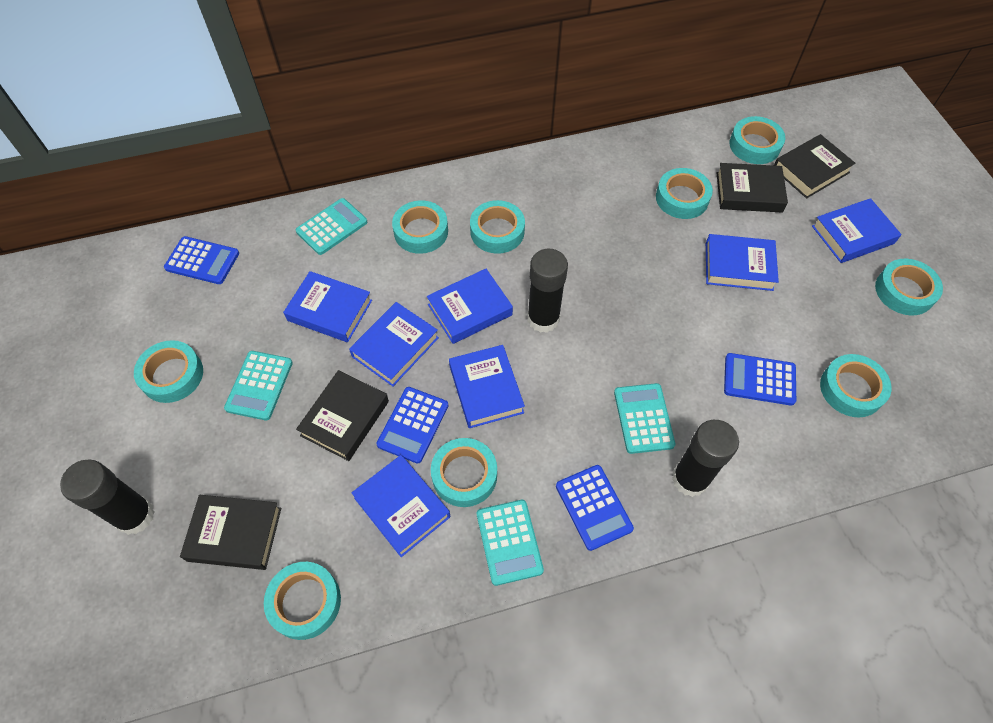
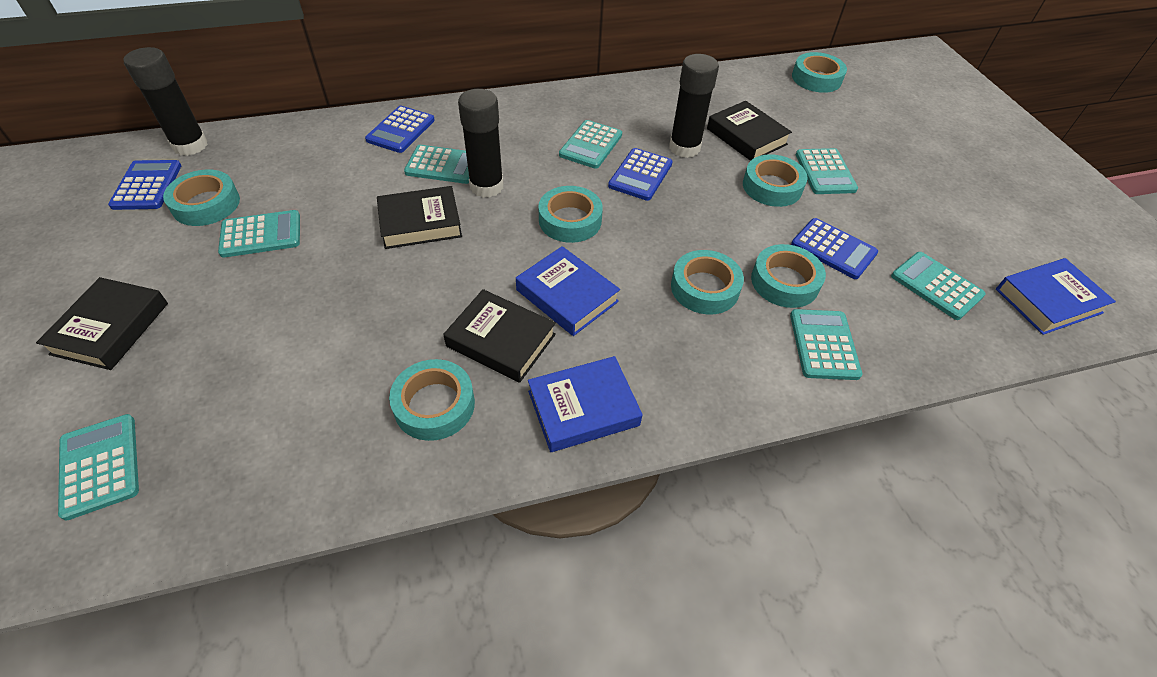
blue book: [283,271,372,342] [349,302,439,386] [351,455,450,557] [427,269,513,344] [449,345,525,428] [706,234,779,291] [812,198,902,263] = 7 -> [516,246,620,336] [528,356,643,452] [996,258,1116,335] = 3
turquoise calculator: [224,351,293,421] [296,198,367,255] [477,500,544,586] [614,383,676,454] = 4 -> [58,414,139,521] [218,210,300,258] [404,145,469,184] [559,120,622,169] [790,309,862,380] [796,148,858,194] [891,252,985,320] = 7
turquoise tape: [134,340,203,403] [264,562,341,640] [392,200,448,254] [431,438,497,507] [470,200,525,254] [656,168,713,219] [730,116,785,164] [820,354,892,417] [875,259,943,315] = 9 -> [163,170,240,226] [389,359,475,441] [539,186,603,243] [671,250,744,314] [743,154,808,207] [751,244,826,308] [792,52,847,93] = 7

